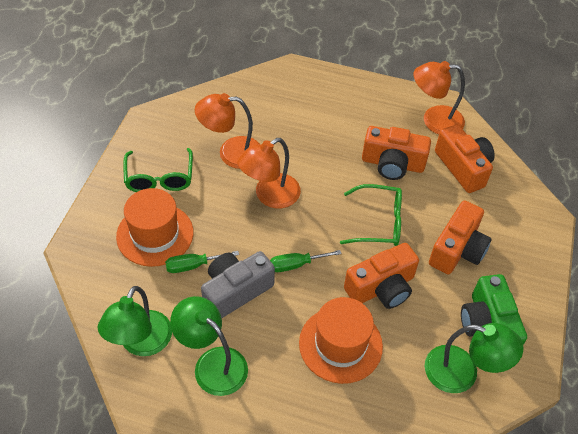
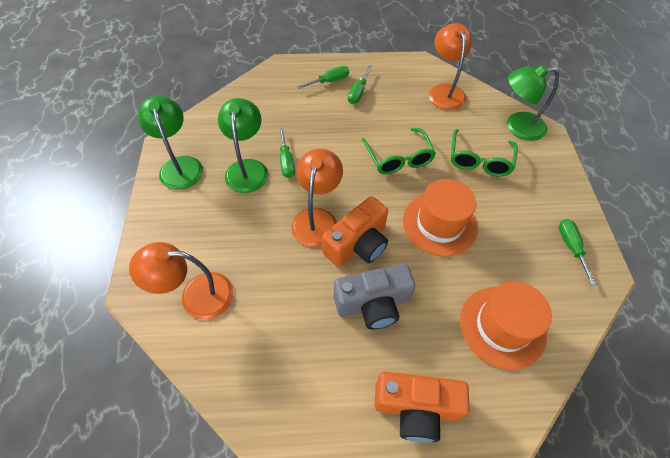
green camera: [461,274,527,345] = 1 -> none = 0
green screwdriver: [165,251,239,273] [270,250,342,272] = 2 -> [279,128,295,178] [297,66,349,89] [348,65,372,104] [559,219,596,285] = 4
orange camera: [344,243,419,309] [362,126,431,180] [429,200,492,274] [435,124,495,193] = 4 -> [322,196,388,267] [374,372,470,443] = 2

